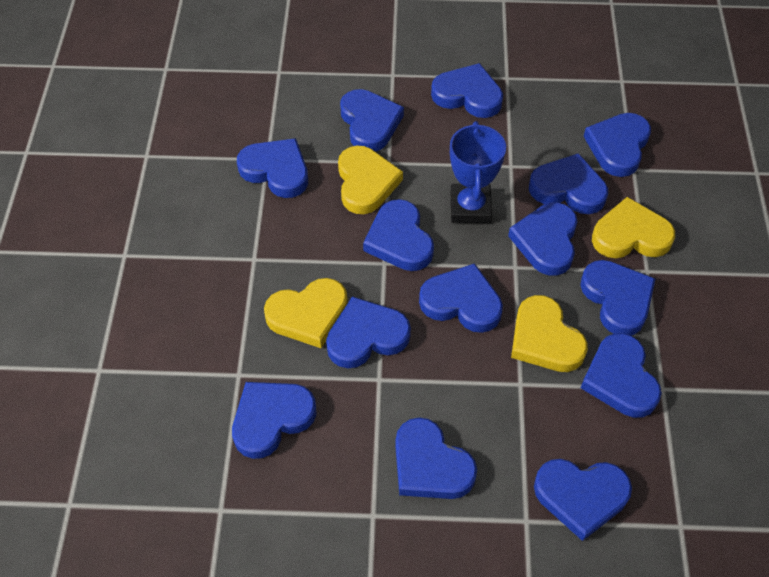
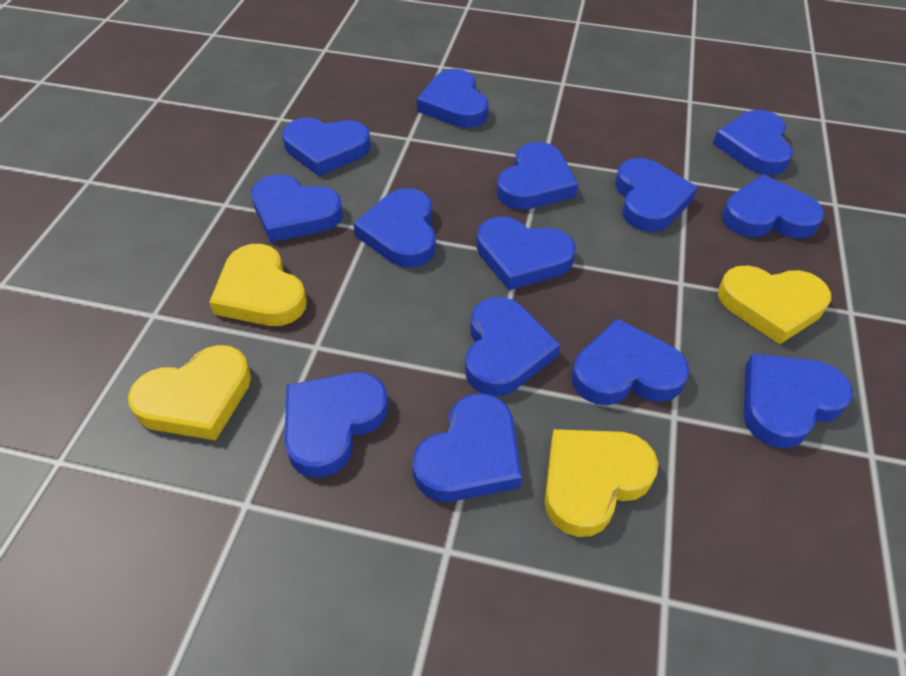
blue trophy: [450,121,506,223] = 1 -> none = 0

